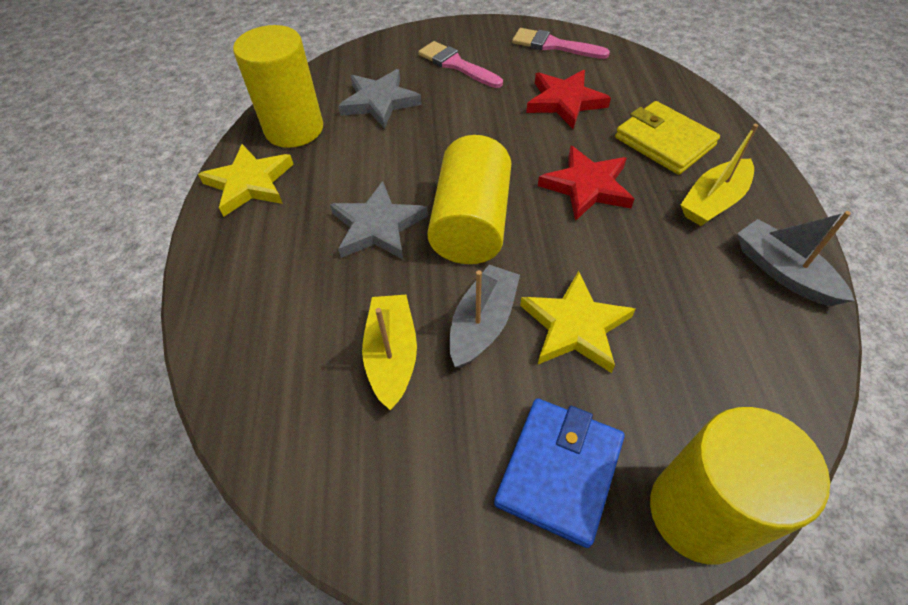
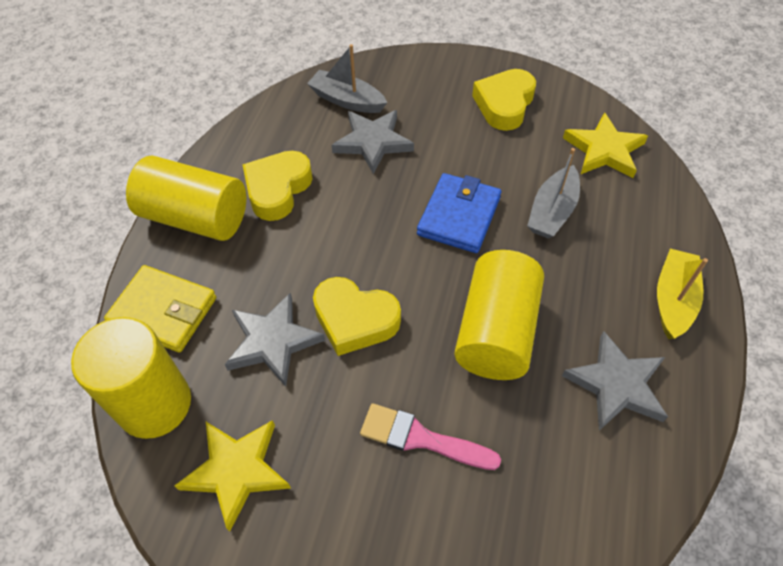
grey star: [330,181,428,259] [338,69,422,129] = 2 -> [224,293,325,387] [332,110,414,174] [562,331,668,430] = 3
pink brush: [418,41,503,88] [512,28,610,59] = 2 -> [360,403,501,470] = 1
red star: [526,70,611,129] [538,145,634,221] = 2 -> none = 0
yellow boat: [362,295,417,410] [681,124,758,226] = 2 -> [657,249,708,339] = 1
yellow heart: none = 0 -> [242,151,313,221] [313,277,401,356] [472,69,536,131] = 3

